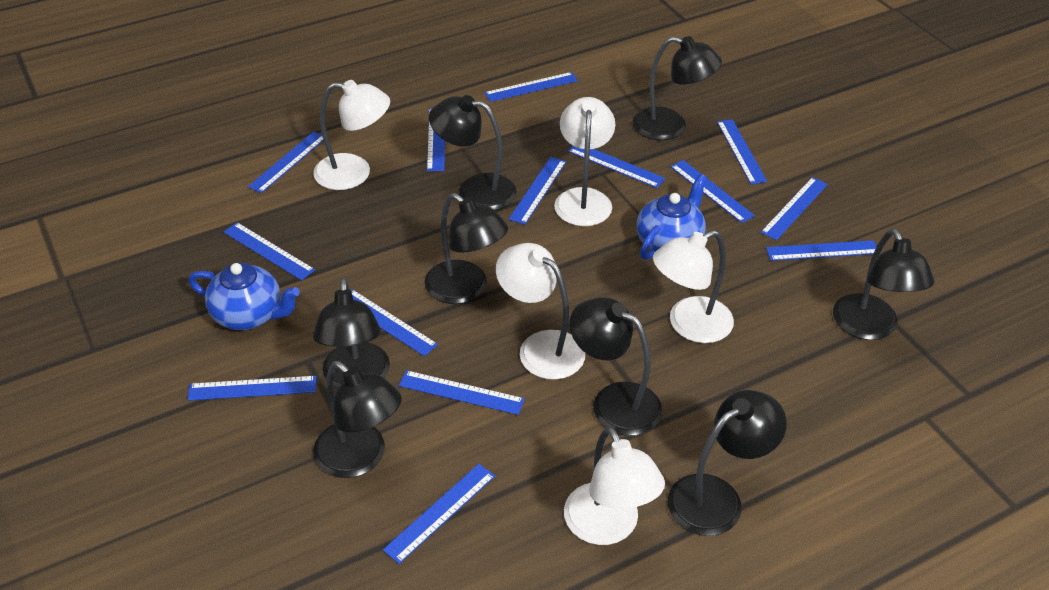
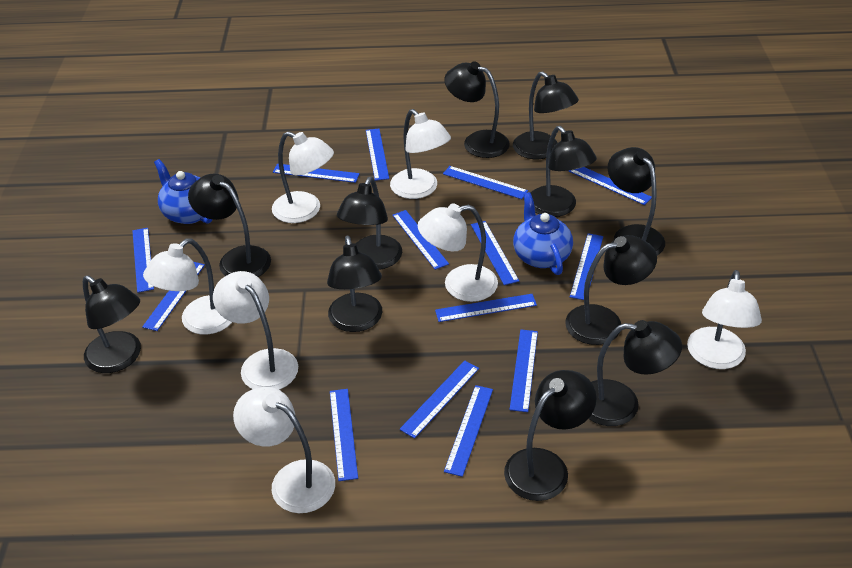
black lamp: [313,278,390,389] [313,361,402,478] [425,193,508,304] [429,95,516,211] [570,297,662,436] [632,36,722,140] [668,390,787,536] [833,228,935,340] = 8 -> [83,275,141,373] [188,174,271,277] [327,236,382,332] [337,176,402,270] [444,62,510,158] [504,370,597,501] [513,71,579,159] [531,126,597,217] [565,235,657,345] [588,320,682,426] [608,147,665,255] = 11
white lamp: [313,80,390,190] [496,243,585,380] [554,97,615,226] [564,427,665,545] [653,230,734,343] = 5 -> [143,239,232,335] [213,271,298,390] [233,387,335,513] [272,131,334,223] [390,109,451,199] [418,203,498,302] [687,270,762,369] = 7

